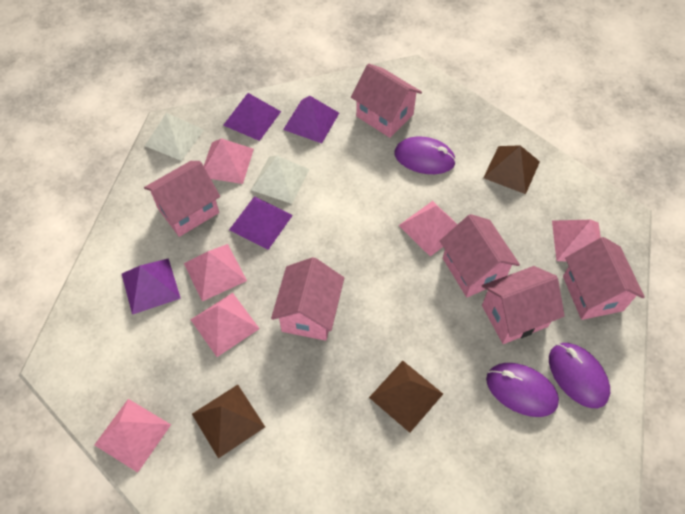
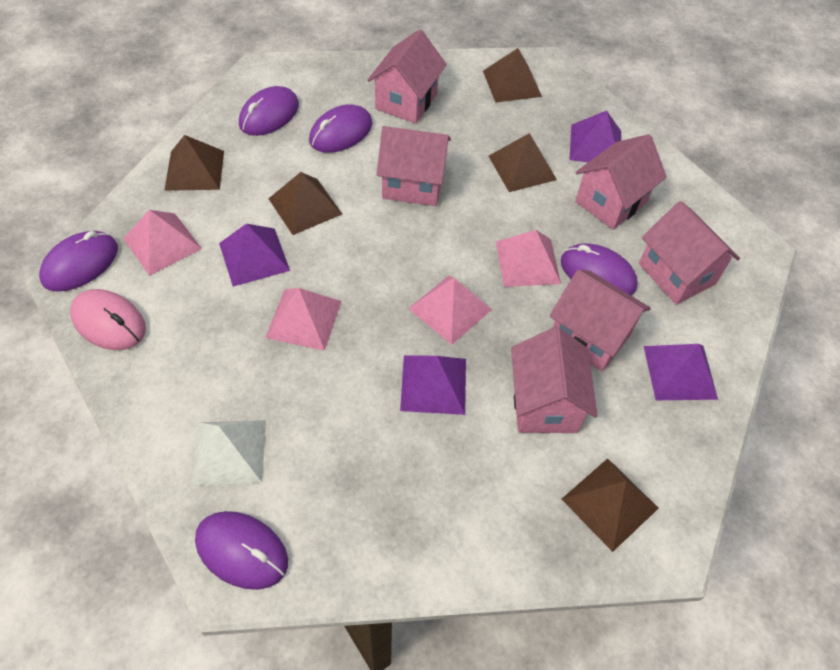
brown pyramid: [192,385,265,459] [369,361,443,433] [483,145,540,194] = 3 -> [164,135,224,191] [268,172,342,235] [483,48,542,103] [489,133,557,192] [562,458,659,552] = 5
pink mouse: none = 0 -> [70,289,146,350] = 1
pink pyramid: [94,399,171,473] [184,244,247,301] [191,293,260,357] [204,138,254,184] [399,201,458,257] [552,220,601,262] = 6 -> [123,210,202,276] [265,288,342,351] [408,276,492,345] [496,230,561,287] = 4
purple mouse: [394,137,456,174] [486,363,559,417] [549,343,610,408] = 3 -> [39,231,118,292] [195,511,288,590] [239,86,299,136] [309,104,372,153] [561,243,638,295] = 5
white pyramid: [145,113,204,161] [251,156,310,204] = 2 -> [192,420,266,485] = 1

